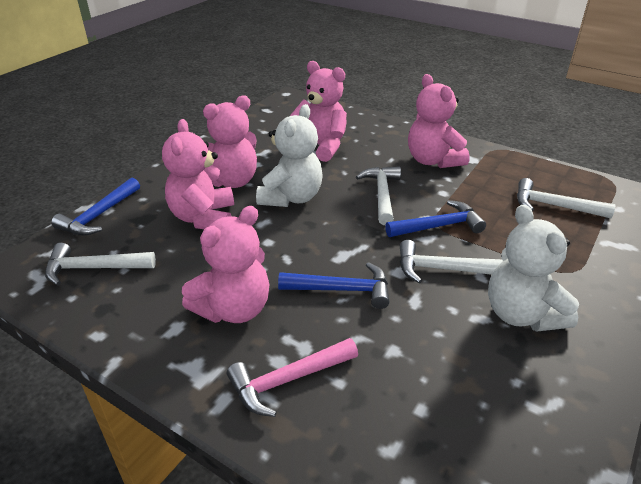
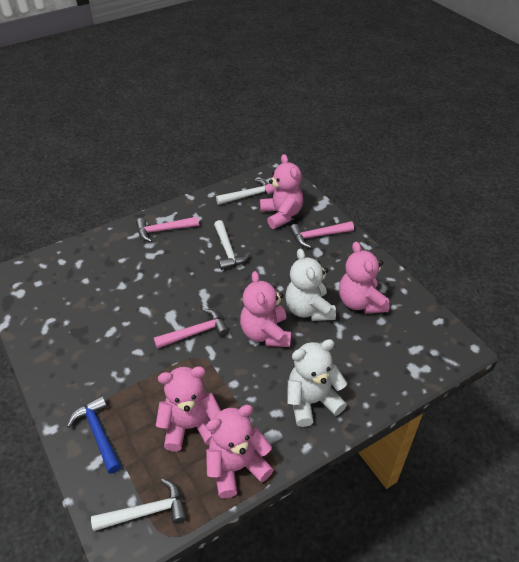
blue hammer: [51,177,140,236] [278,262,390,309] [385,200,486,237] = 3 -> [67,396,121,474] = 1
pink hammer: [227,338,358,417] = 1 -> [136,216,199,242] [154,309,229,349] [290,221,354,248] = 3
white hammer: [45,243,156,285] [356,166,401,225] [400,240,503,283] [517,178,615,218] = 4 -> [91,479,187,531] [214,220,251,270] [216,179,274,205] = 3

